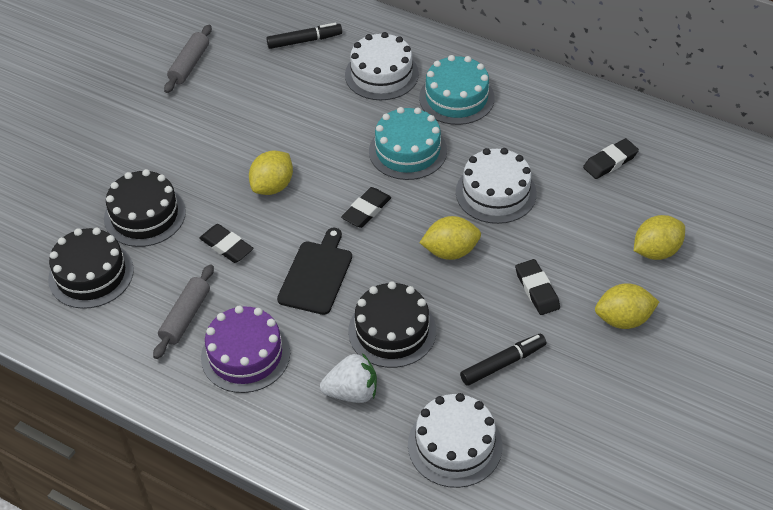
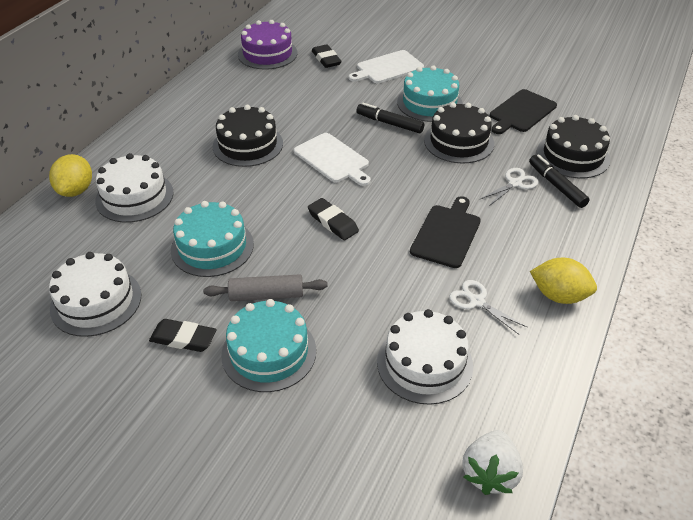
black cutting board: [277,228,352,315] = 1 -> [410,196,481,268] [490,89,557,134] = 2
black eraser: [199,224,254,263] [341,187,391,228] [515,259,560,315] [583,138,639,179] = 4 -> [149,319,217,352] [308,198,359,240] [312,44,342,68] = 3
grey rolling pin: [153,264,214,359] [164,25,212,93] = 2 -> [203,274,328,301] = 1
turquoise cake: [369,107,447,180] [419,55,495,125] = 2 -> [171,201,254,277] [221,299,316,392] [397,66,463,122] = 3
white cutting board: none = 0 -> [294,133,371,186] [349,50,424,83] = 2
white scissors: none = 0 -> [449,280,528,335] [480,168,539,206] = 2
yellow lemon: [249,151,293,195] [419,216,481,260] [595,283,659,329] [634,215,685,260] = 4 -> [49,154,92,197] [530,258,597,304] = 2

